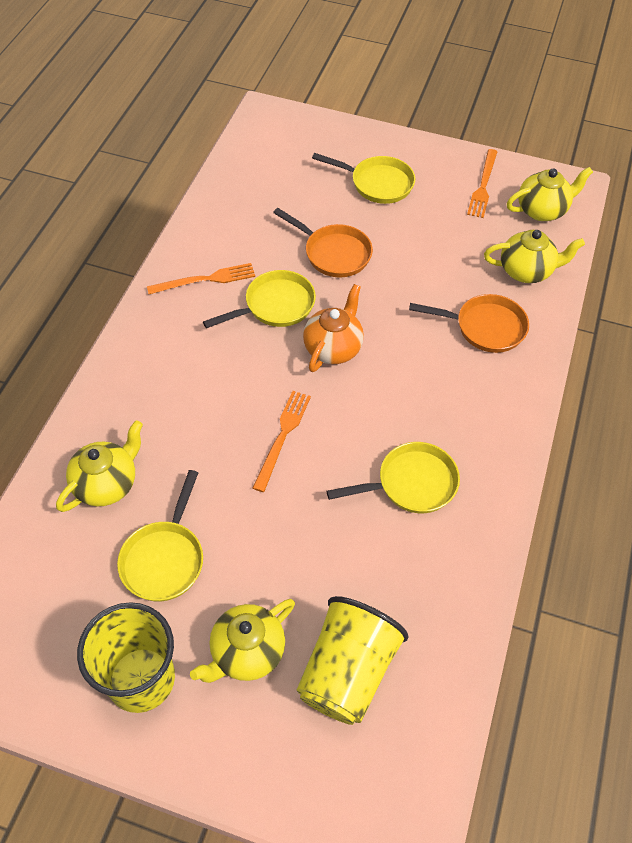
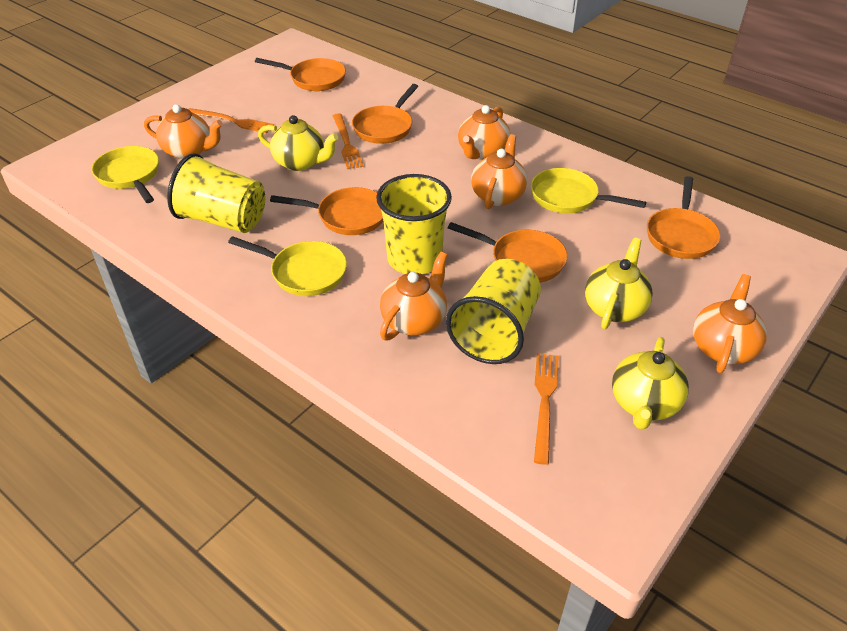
orange pan: [273,208,373,277] [409,294,529,353] = 2 -> [255,58,346,91] [270,187,383,235] [352,84,418,144] [448,222,568,283] [647,176,720,259] = 5
orange teapot: [303,284,364,372] = 1 -> [144,104,223,159] [380,252,448,341] [458,105,511,160] [471,134,527,209] [693,274,767,373] = 5
yellow cup: [77,602,175,713] [297,596,409,725] = 2 -> [167,153,265,233] [376,174,452,274] [446,259,541,364] = 3
yellow pan: [117,470,203,601] [203,270,316,328] [312,153,415,204] [327,442,460,513] = 4 -> [92,146,159,203] [228,236,347,296] [531,168,646,213] = 3
yellow teapot: [56,420,143,512] [190,599,295,683] [484,230,585,283] [507,167,593,221] = 4 -> [258,115,338,171] [585,238,653,329] [612,337,689,430] = 3

